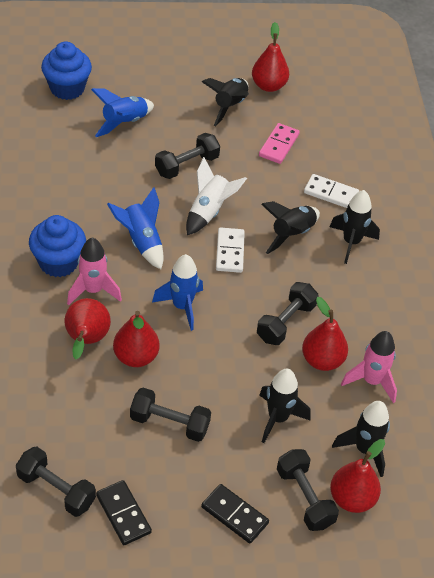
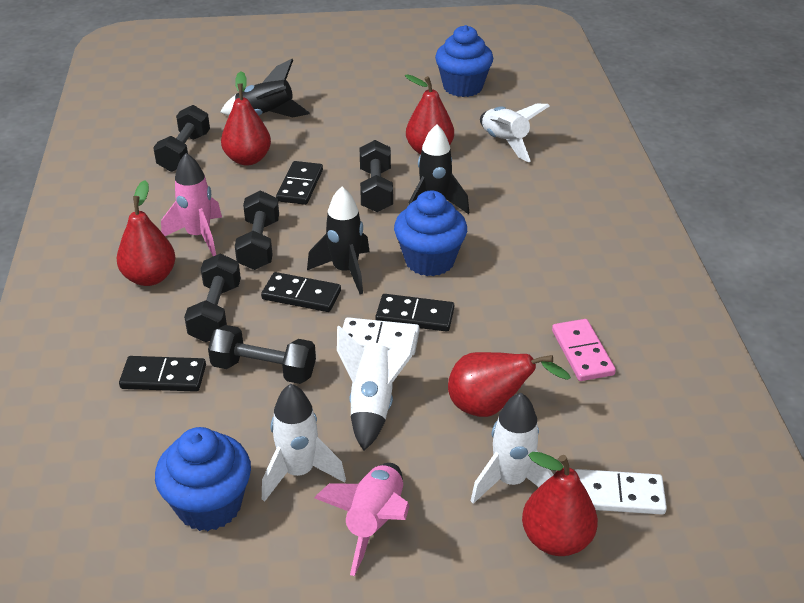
black domino: [96,480,152,545] [201,484,269,544] = 2 -> [119,356,206,392] [261,272,341,312] [276,161,323,205] [375,294,454,332] = 4
black rocket: [202,78,249,126] [260,369,311,443] [261,201,320,254] [330,190,380,264] [332,401,390,477] = 5 -> [221,59,310,118] [307,187,370,294] [408,124,469,214] = 3
blue cupcake: [29,215,86,277] [41,42,92,100] = 2 -> [155,427,251,531] [394,190,467,276] [435,25,493,97] = 3
blue rocket: [91,88,154,137] [107,187,164,269] [152,254,203,331] = 3 -> none = 0
white rocket: [186,157,247,235] = 1 -> [262,384,346,502] [337,326,417,450] [471,393,554,504] [480,104,549,162] = 4

